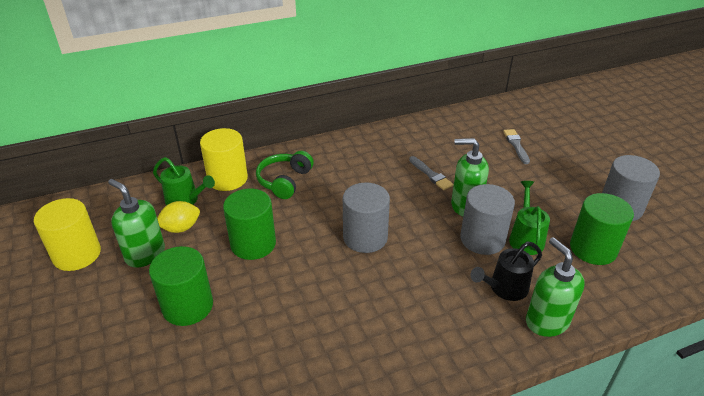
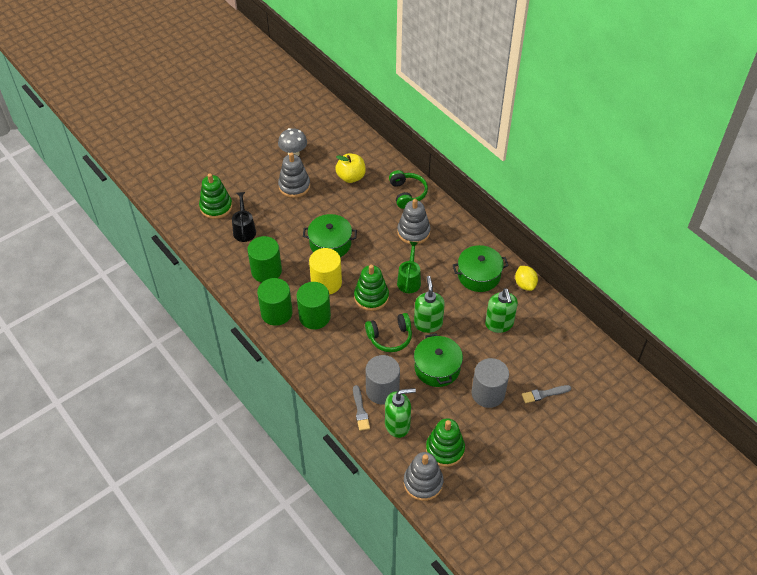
green headphones: [256,151,314,199] = 1 -> [365,313,412,352] [389,170,428,209] = 2
green pot: none = 0 -> [303,214,357,257] [414,333,463,387] [453,245,509,292] = 3
green stacking toy: none = 0 -> [199,173,232,219] [354,265,389,311] [426,418,465,467] = 3
green watering can: [153,157,215,206] [509,181,550,255] = 2 -> [397,241,421,293] = 1
grey cylinder: [343,183,390,253] [460,184,515,255] [602,155,660,221] = 3 -> [366,355,400,405] [472,358,509,408] = 2
grey mushroom: none = 0 -> [278,128,307,156] = 1
grey stacking toy: none = 0 -> [278,152,310,198] [397,199,431,244] [404,452,444,501] = 3
yellow apple: none = 0 -> [335,153,366,183] = 1
yellow cylinder: [34,198,101,271] [200,128,248,191] = 2 -> [309,248,342,295] = 1

